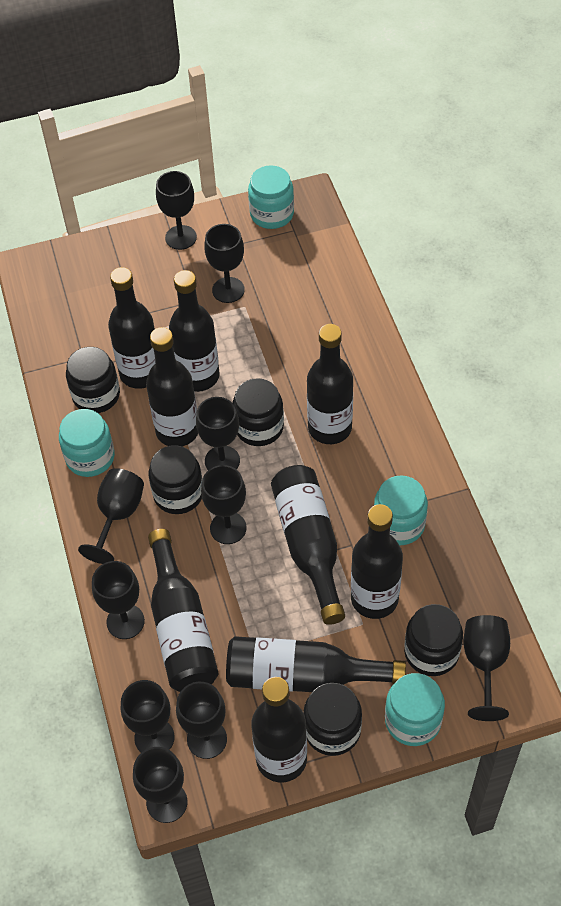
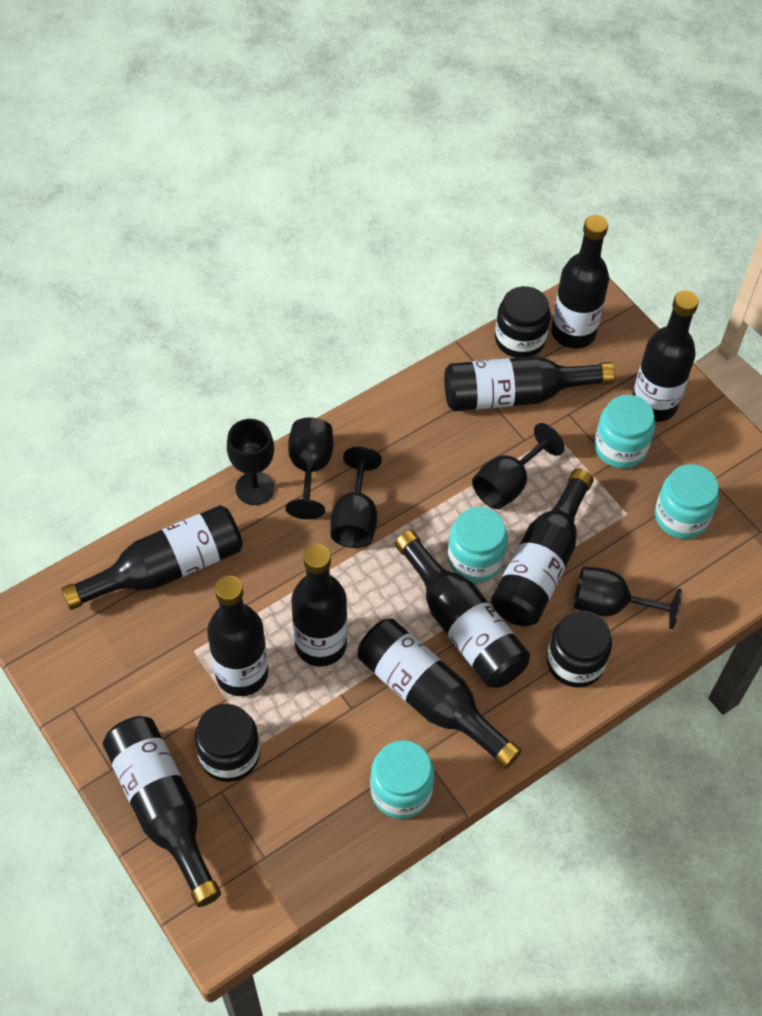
black bottle: [108,267,155,389] [146,327,198,446] [148,529,219,692] [169,270,220,392] [226,636,406,692] [251,677,307,782] [271,465,345,625] [307,324,353,444] [351,504,403,619] = 9 -> [61,505,243,610] [103,716,221,907] [207,576,268,696] [291,544,347,667] [358,619,522,769] [395,530,530,688] [444,356,615,411] [491,468,594,626] [551,215,609,348] [632,290,699,422] = 10
black goblet: [78,468,144,564] [92,561,145,639] [121,680,175,753] [133,747,188,823] [156,171,197,250] [176,682,227,759] [196,397,240,470] [201,465,247,544] [204,224,245,303] [464,615,510,721] = 10 -> [227,419,274,505] [286,417,334,519] [330,446,382,548] [472,423,564,509] [574,566,682,629] = 5
black jar: [66,347,120,413] [149,445,202,514] [233,378,284,446] [303,683,362,756] [404,604,463,676] = 5 -> [195,704,260,782] [495,286,551,358] [547,611,612,687] = 3

